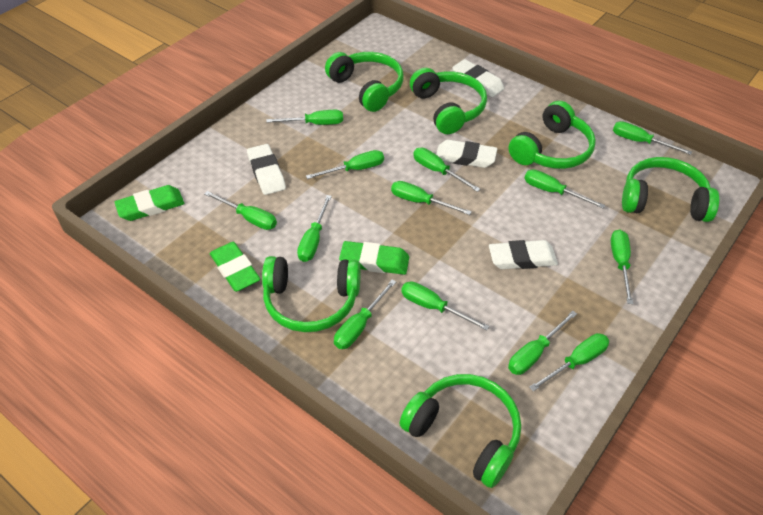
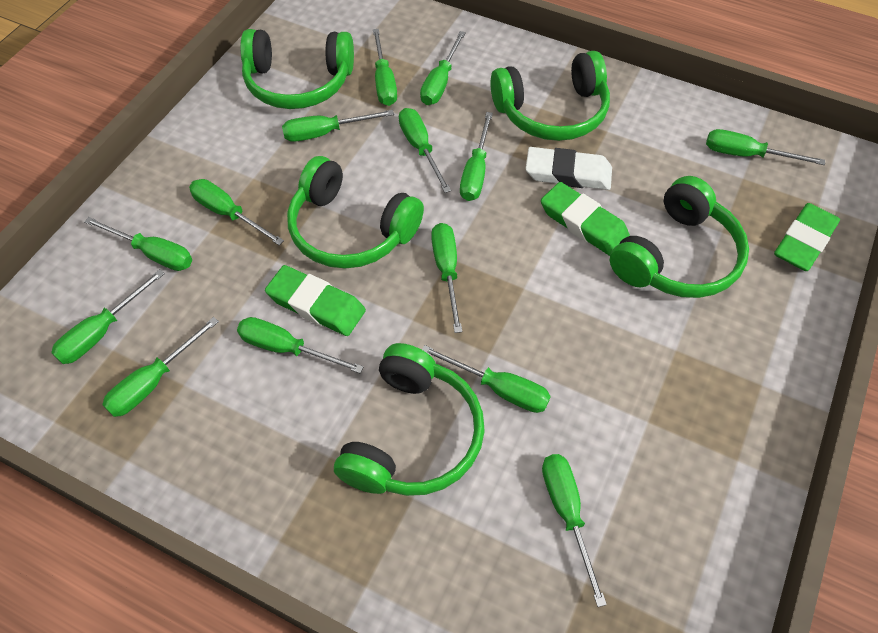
green headphones: [262,256,361,332] [325,52,403,112] [399,374,521,488] [410,68,487,134] [509,101,596,169] [622,157,719,222] = 6 -> [240,29,354,109] [287,156,424,269] [334,343,485,496] [490,51,610,141] [610,176,749,298] = 5
green screwdriver: [204,191,277,230] [266,110,343,125] [297,195,332,262] [306,150,384,179] [334,280,396,349] [391,181,472,215] [401,281,489,331] [413,148,480,192] [508,311,577,375] [524,169,605,208] [529,333,609,392] [611,229,633,304] [613,121,692,155] = 13 -> [51,269,165,364] [84,217,192,271] [102,317,219,417] [189,179,284,245] [237,317,364,373] [282,110,394,142] [373,29,397,106] [399,108,451,193] [420,31,466,105] [422,345,551,413] [431,223,462,333] [460,112,493,201] [542,454,607,607] [706,129,825,165] = 14
white eraser: [247,144,286,195] [436,140,497,168] [452,59,504,97] [489,240,558,269] = 4 -> [525,147,612,190] = 1

